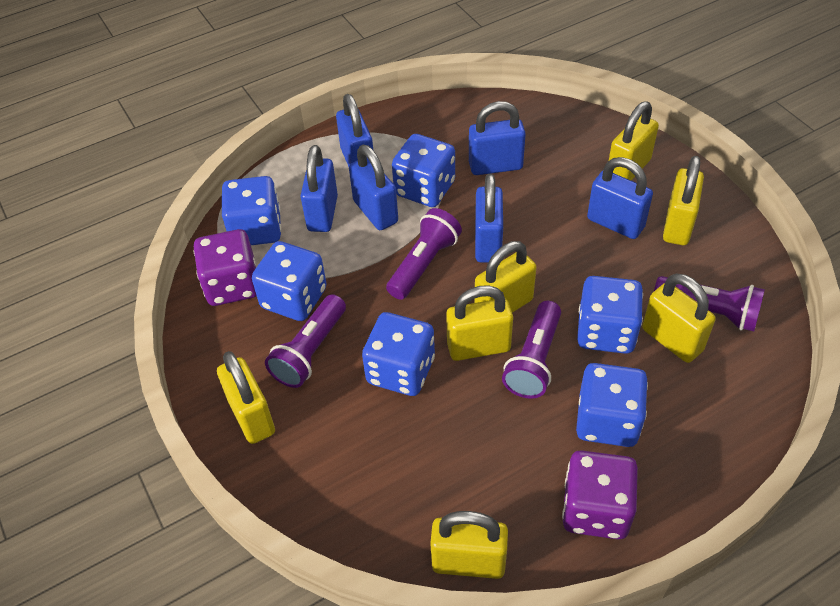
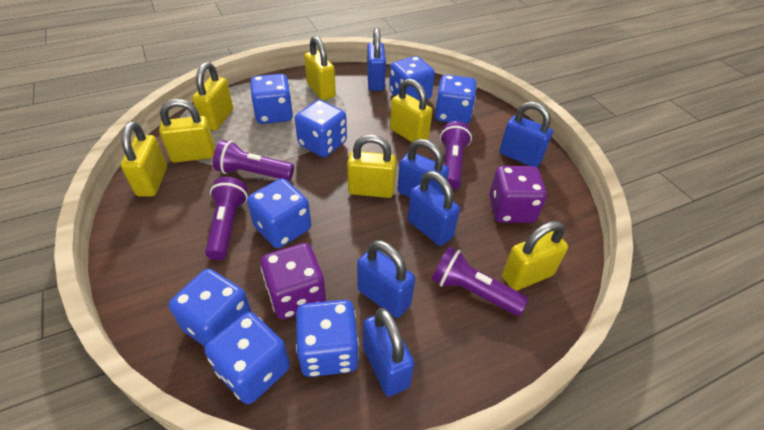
blue dice: [222,176,281,245] [252,241,327,321] [362,312,435,396] [392,134,455,207] [576,363,648,447] [577,276,643,354] = 6 -> [169,269,252,347] [205,312,290,404] [247,178,311,248] [250,74,293,124] [295,100,347,157] [296,300,359,377] [389,56,435,101] [435,75,477,124] = 8

